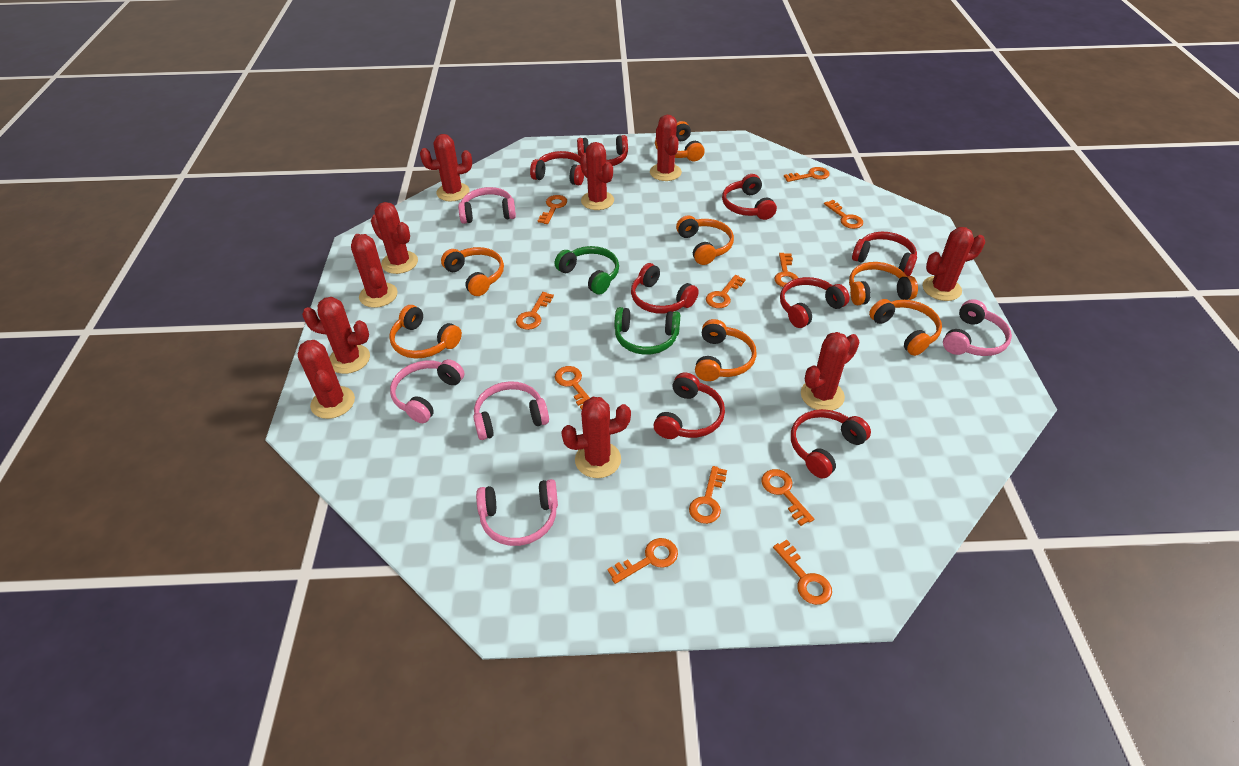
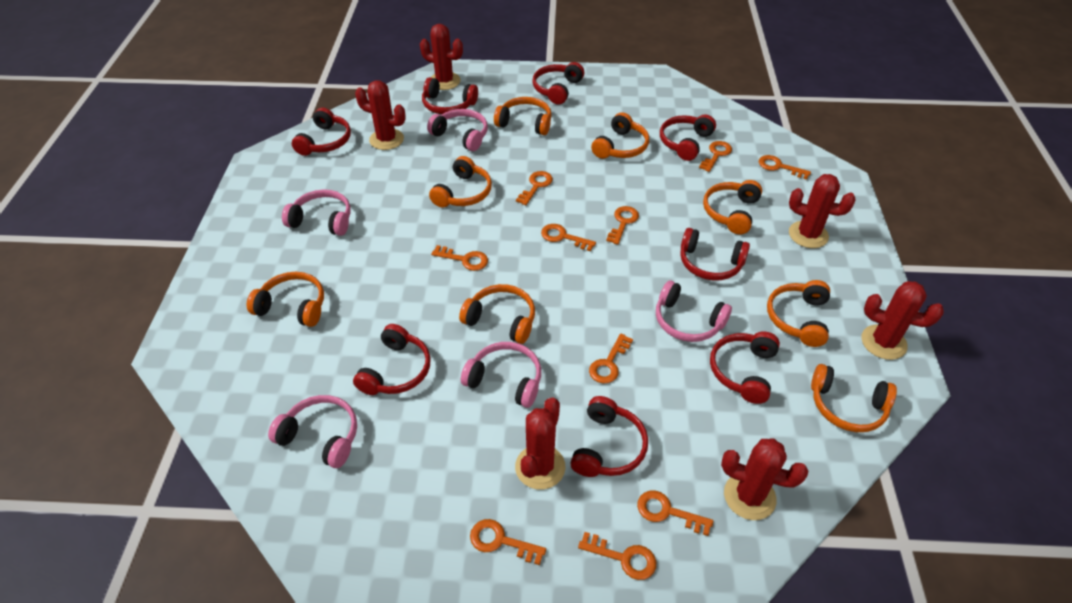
green headphones: [554,246,619,295] [614,307,680,355] = 2 -> none = 0
orange headphones: [389,305,462,358] [441,247,504,296] [655,121,705,161] [676,215,734,265] [695,319,757,381] [849,262,918,305] [869,299,942,356] = 7 -> [247,272,324,327] [429,156,492,208] [459,284,535,344] [494,97,552,135] [591,112,649,159] [703,180,762,235] [767,280,830,347] [811,364,897,432] = 8
orange key: [516,292,554,330] [538,195,567,224] [555,366,590,409] [607,538,678,584] [689,466,727,524] [706,275,746,308] [761,469,814,526] [773,540,832,605] [774,253,798,287] [784,167,829,182] [824,200,863,229] = 11 -> [431,245,488,271] [470,519,546,565] [516,171,553,205] [541,224,596,251] [578,532,656,580] [589,333,633,383] [606,206,639,245] [637,490,713,536] [699,141,732,172] [759,155,811,179] = 10
red cactus: [298,340,355,419] [302,297,370,374] [351,234,398,308] [371,202,418,274] [420,134,472,201] [561,397,631,478] [580,142,614,210] [650,115,682,181] [801,332,860,411] [923,227,985,301] = 10 -> [355,80,406,150] [420,24,463,90] [515,397,565,490] [721,438,808,520] [789,174,856,248] [861,281,944,360] = 6

